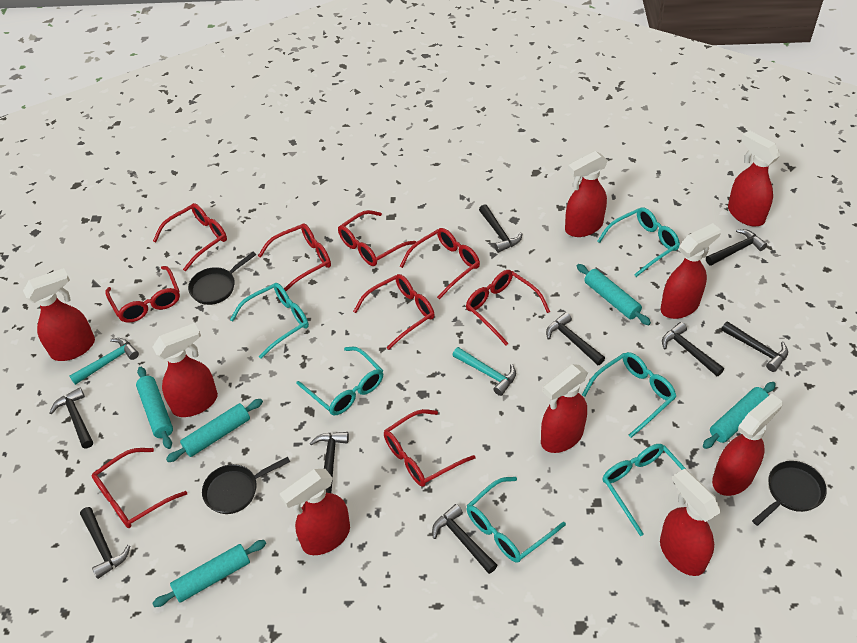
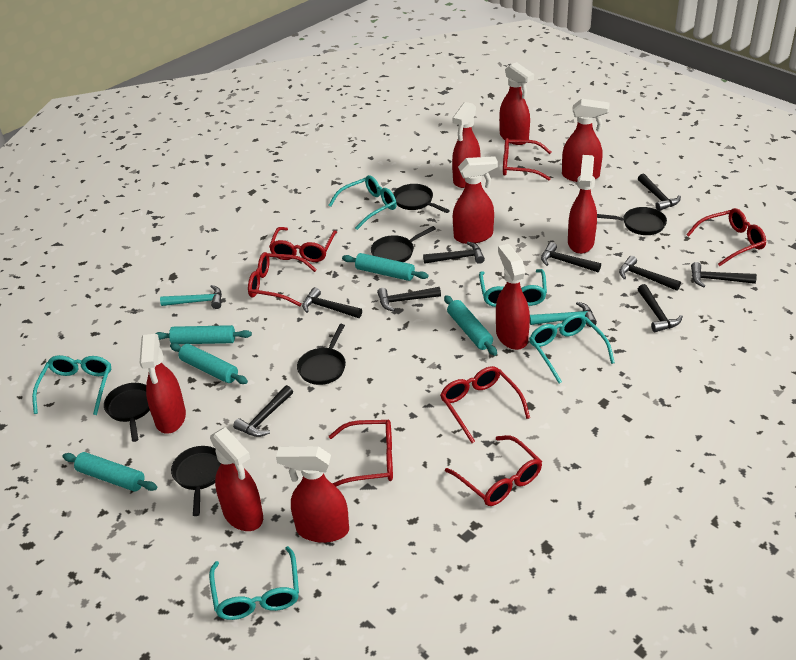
black pan: [188,252,256,305] [202,457,290,514] [752,461,827,526] = 3 -> [104,383,150,442] [171,446,221,516] [297,324,346,385] [371,226,436,262] [393,184,450,213] [597,207,667,235] = 6
red glasses: [92,448,187,528] [105,266,180,323] [153,203,227,271] [258,223,331,291] [338,210,416,266] [353,274,435,350] [384,409,476,487] [400,228,480,299] [466,270,550,345] = 9 -> [248,252,317,306] [269,227,337,262] [329,420,393,486] [440,366,530,443] [445,435,542,506] [503,138,551,180] [686,208,766,266] = 7
turquoise glasses: [230,283,309,359] [296,347,383,415] [467,477,566,563] [582,352,676,438] [597,207,680,277] [602,444,686,536] = 6 -> [32,355,111,415] [209,546,299,620] [329,175,397,230] [479,269,547,307] [529,314,615,383] = 5

